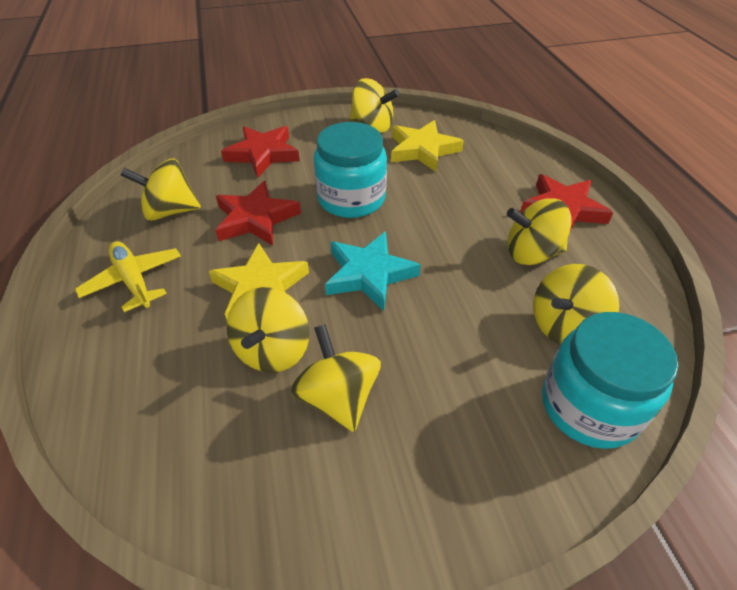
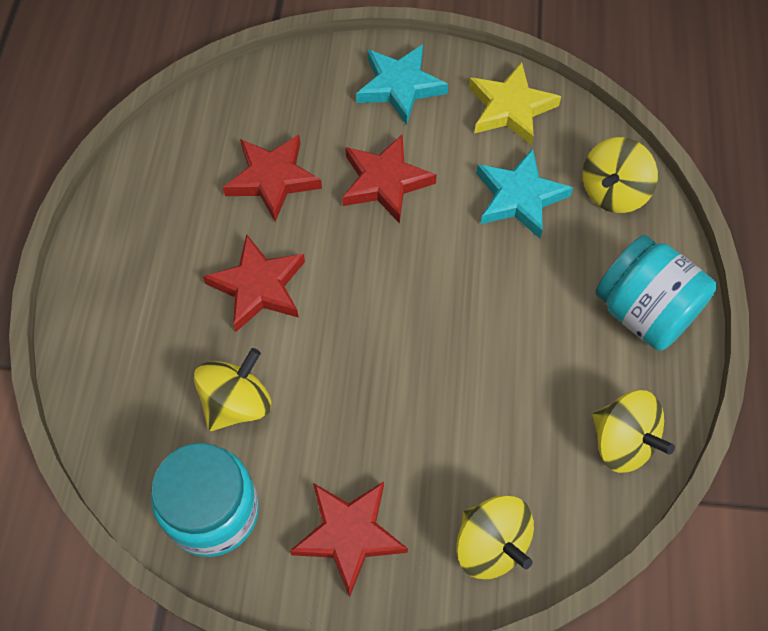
red star: [215,181,301,246] [221,126,300,177] [520,174,613,230] = 3 -> [203,234,305,332] [223,135,322,222] [290,482,408,597] [342,134,437,224] = 4
turquoise star: [325,231,421,311] = 1 -> [356,44,448,125] [476,148,573,239] = 2
yellow plane: [75,241,181,312] = 1 -> none = 0
yellow spinning top: [121,159,201,221] [227,287,309,373] [291,324,381,432] [350,78,400,133] [507,198,572,265] [533,264,619,345] = 6 -> [194,348,271,431] [456,495,534,579] [582,137,658,213] [592,390,675,473] = 4
yellow star: [209,243,309,319] [391,120,464,172] = 2 -> [469,62,561,145] = 1

